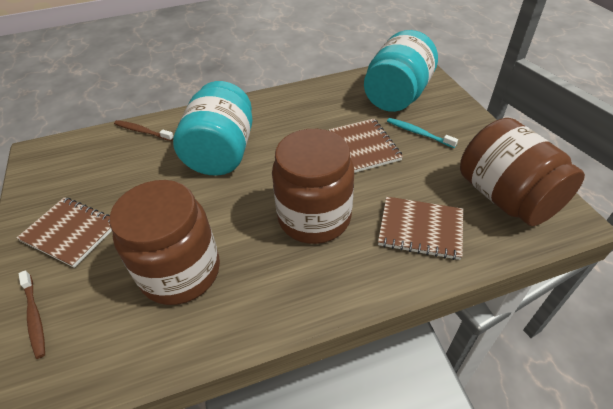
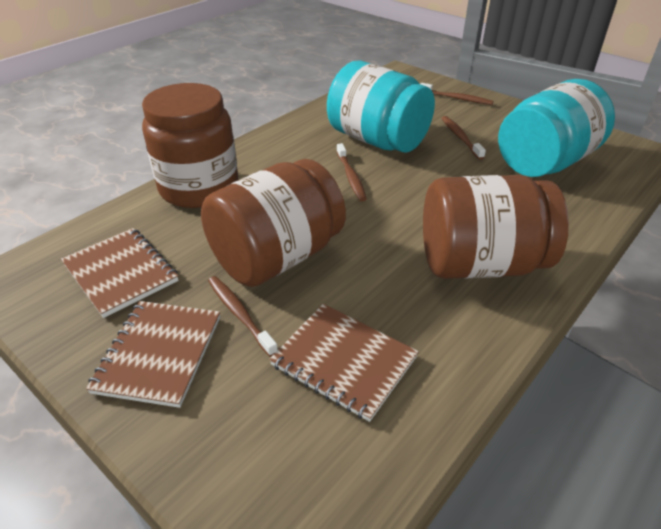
brown toothbrush: [19,270,45,359] [114,120,174,141] = 2 -> [208,276,278,357] [336,143,367,202] [420,83,493,105] [442,116,486,160] = 4
turquoise toothbrush: [387,118,458,148] = 1 -> none = 0

